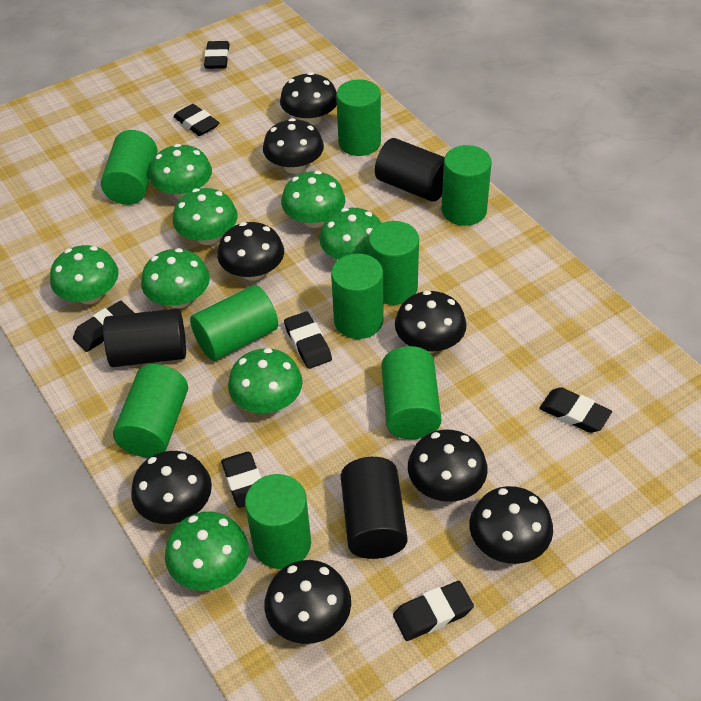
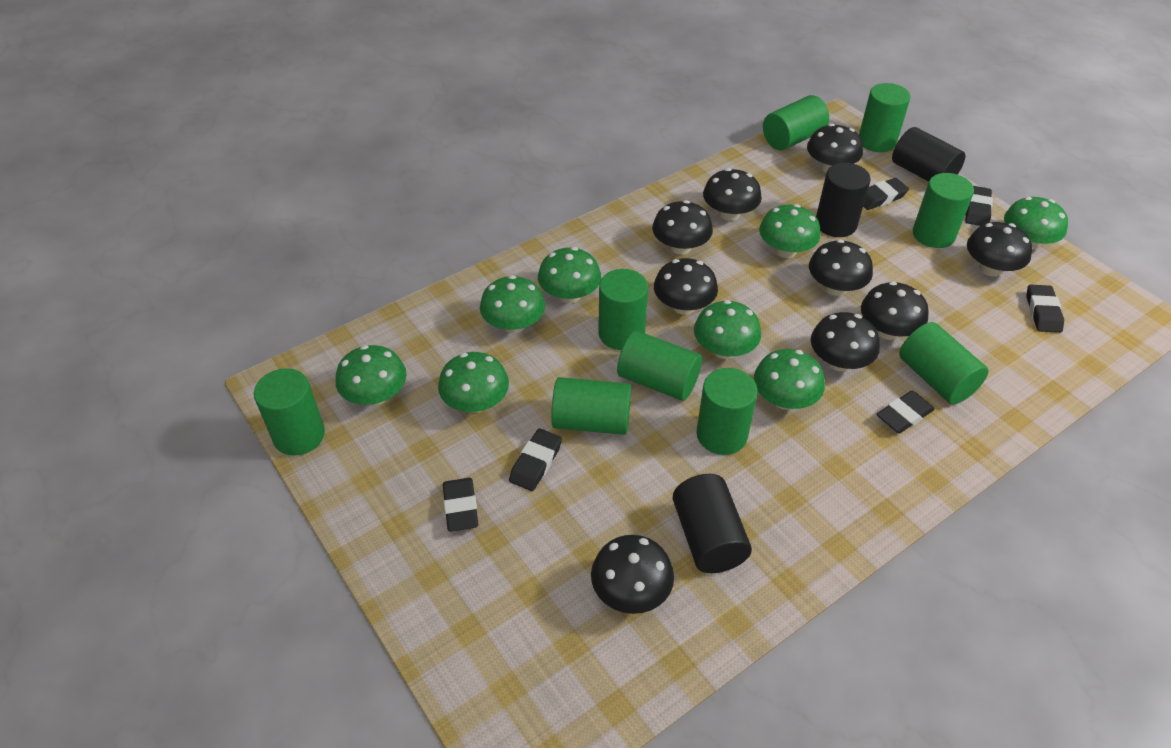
black eraser: [73,301,134,352] [173,104,219,136] [204,41,230,69] [221,452,261,508] [284,311,332,369] [393,581,474,641] [540,387,612,433] = 7 -> [443,478,478,532] [509,428,562,491] [863,178,909,210] [877,390,935,433] [965,186,993,226] [1026,285,1064,333] = 6
black mushroom: [131,451,212,524] [217,222,284,281] [263,118,324,174] [264,560,351,644] [280,72,337,126] [395,290,467,353] [408,429,487,502] [470,486,553,564] = 8 -> [591,535,674,614] [652,200,713,255] [654,258,718,314] [703,168,762,221] [807,124,863,173] [809,239,873,296] [811,312,880,371] [861,282,929,340] [967,222,1032,276] = 9

